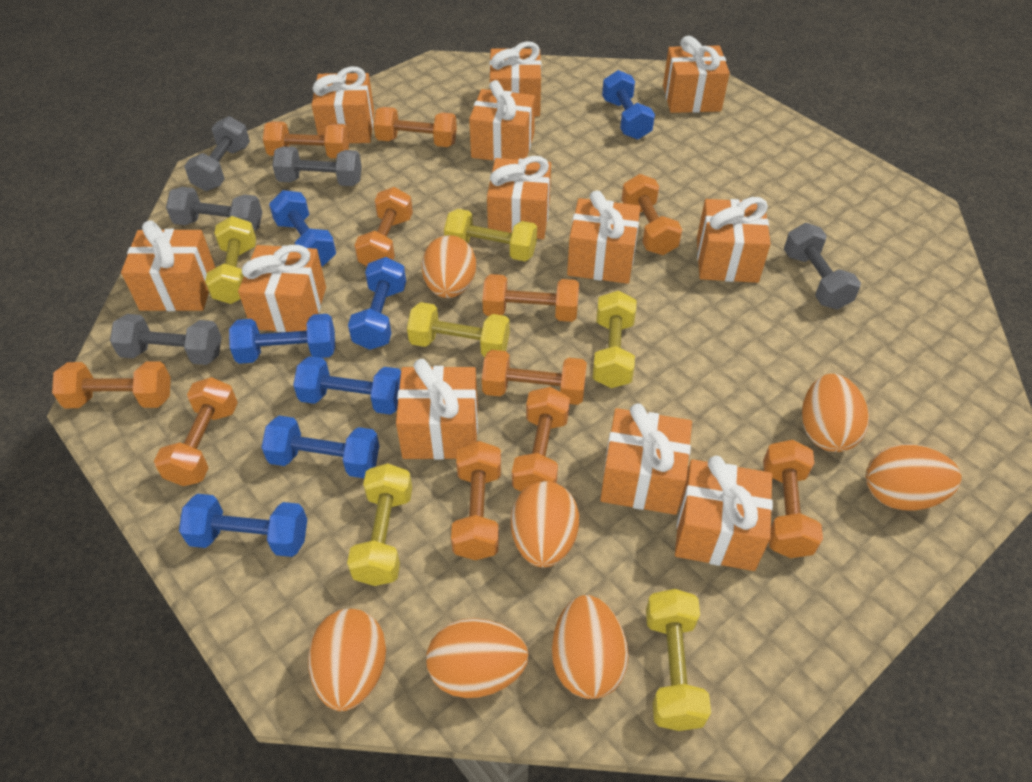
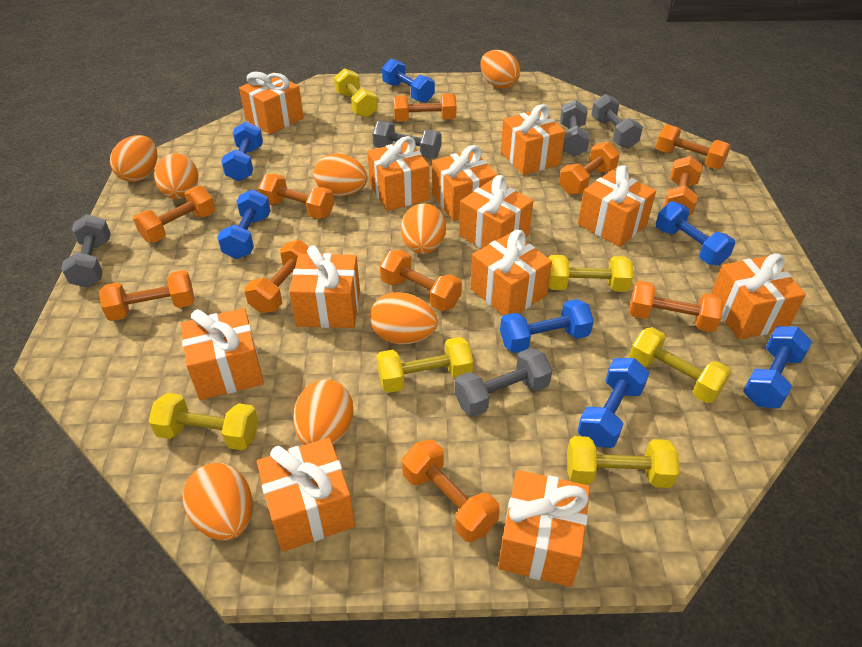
orange egg: [308,609,386,711] [421,235,476,298] [426,618,529,698] [511,481,579,567] [552,595,628,699] [802,374,869,452] [866,444,962,510] = 7 -> [110,135,157,182] [154,153,198,199] [183,463,252,540] [293,380,353,445] [314,153,368,196] [370,292,438,344] [401,203,446,254] [480,50,520,88] = 8

